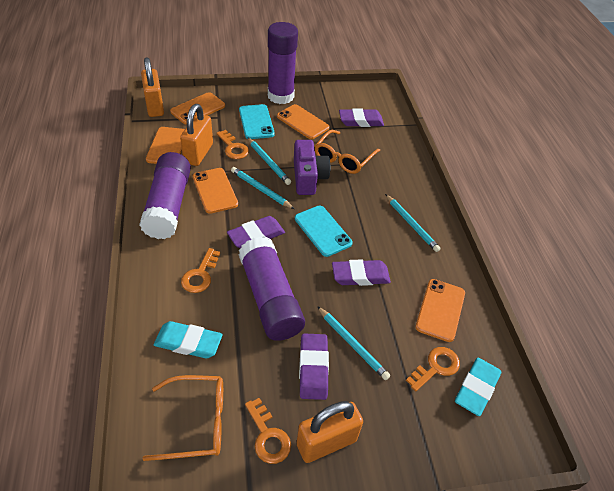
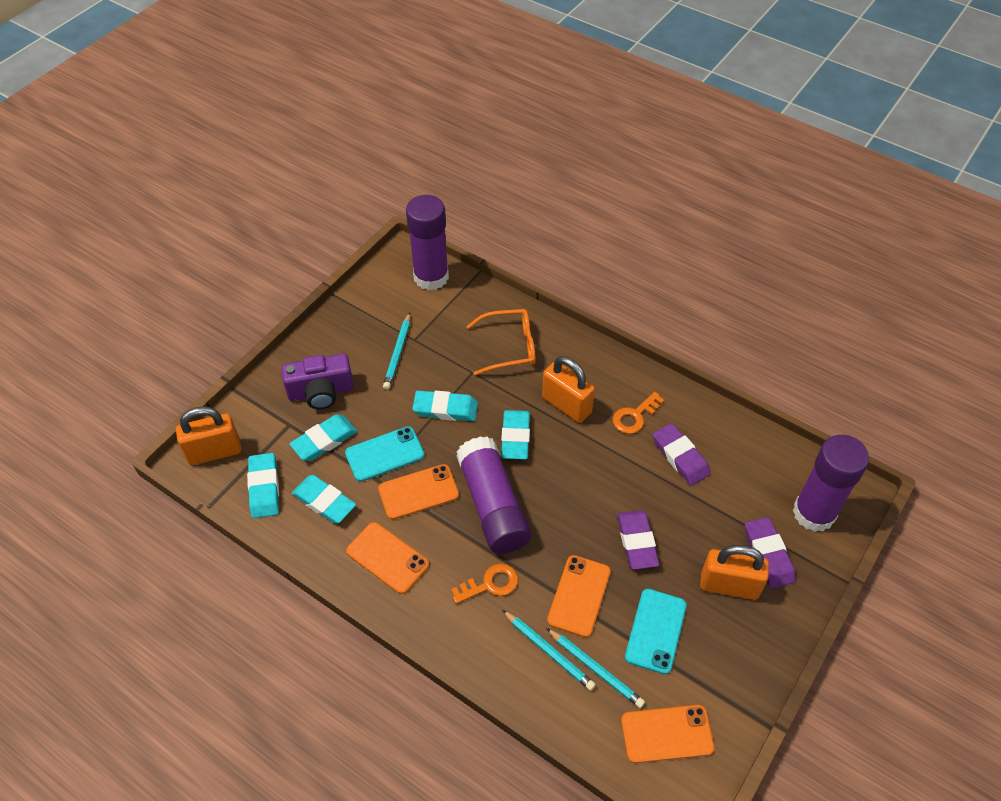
orange glasses: [142,375,223,461] [315,130,380,174] = 2 -> [466,309,536,375] = 1
orange key: [181,248,220,293] [216,130,249,159] [245,398,291,464] [406,347,460,391] = 4 -> [451,564,518,604] [613,392,664,434] = 2
orange phone: [146,127,185,164] [170,92,225,125] [193,168,238,214] [277,104,330,139] [415,279,465,342] = 5 -> [346,522,429,594] [378,464,459,520] [547,555,611,637] [621,705,715,763] = 4
purple eraser: [227,216,285,249] [299,333,329,400] [332,259,391,286] [339,108,384,127] = 4 -> [617,510,659,570] [653,423,711,486] [745,517,796,588] = 3
turquoise eraser: [154,321,223,358] [455,358,501,416] = 2 -> [247,453,279,518] [289,414,357,461] [292,475,356,524] [412,391,478,421] [501,410,530,460] = 5
turquoise pencil: [231,167,294,209] [247,137,291,185] [317,306,390,380] [385,194,441,252] = 4 -> [383,313,410,390] [502,610,596,691] [546,628,645,708] = 3

